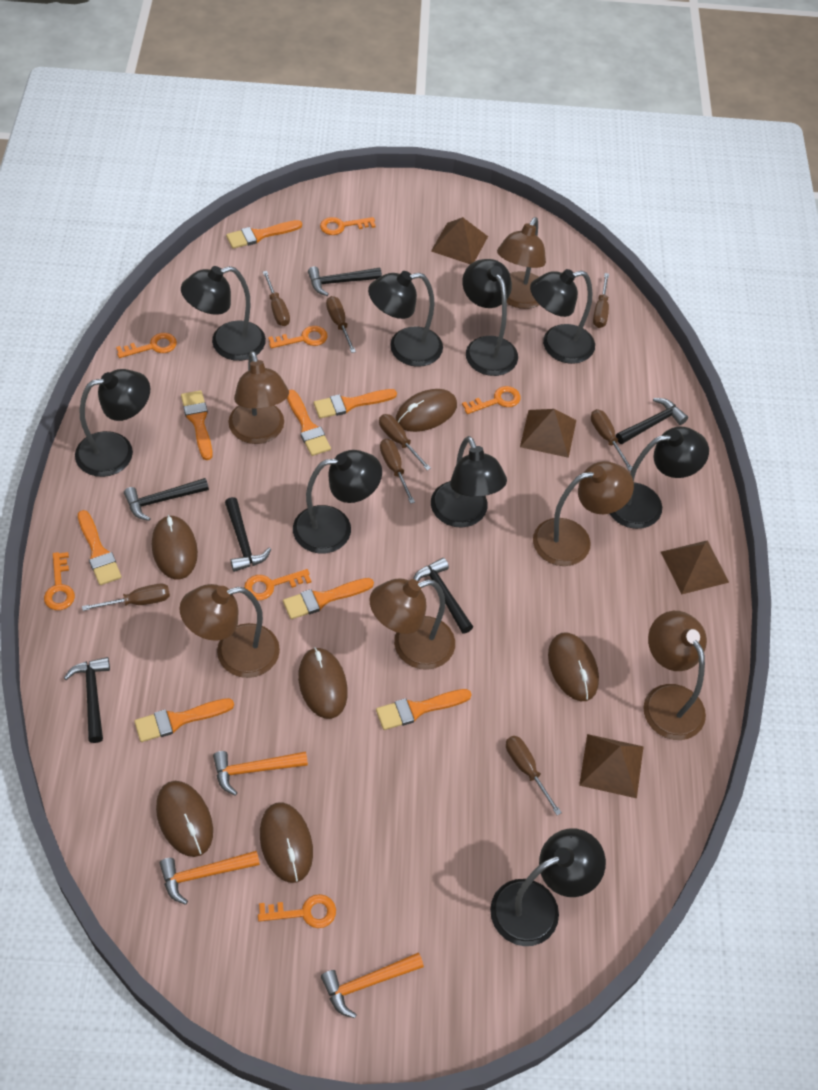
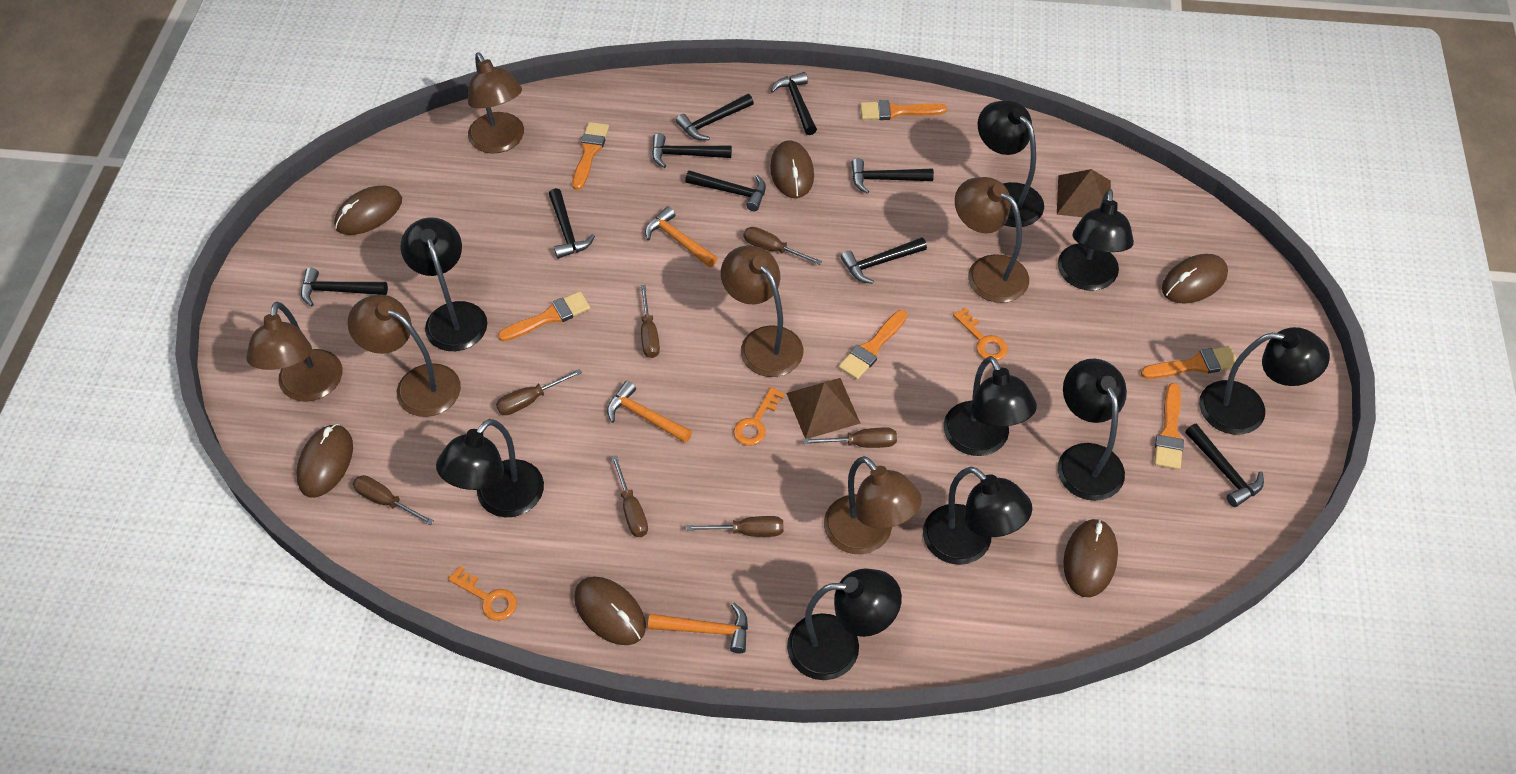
black hammer: [64,657,110,743] [124,478,209,521] [225,497,272,572] [308,266,382,296] [413,558,473,634] [616,398,688,444] = 6 -> [301,268,388,307] [549,188,595,259] [652,133,732,168] [676,94,754,140] [685,170,766,211] [771,72,817,135] [841,237,927,284] [851,158,934,194] [1185,424,1264,507] = 9
brown pyramid: [431,217,488,264] [520,409,576,458] [579,734,644,798] [661,540,729,595] = 4 -> [786,378,861,439] [1057,169,1111,217] = 2
brown screwdriver: [82,584,170,611] [263,271,290,326] [326,296,356,353] [379,414,431,470] [380,439,415,504] [506,736,562,815] [591,409,632,471] [593,273,609,328] = 8 -> [353,475,434,525] [496,369,582,415] [611,455,648,537] [640,285,660,358] [687,516,783,537] [743,227,822,265] [803,428,897,448] = 7
orange brush: [78,510,122,585] [134,698,234,742] [181,390,213,460] [226,220,302,249] [283,578,374,619] [287,390,331,456] [314,389,397,419] [376,689,472,730] = 8 -> [498,291,590,342] [572,122,609,190] [838,310,907,380] [860,100,947,120] [1141,346,1237,379] [1154,383,1184,470] = 6
orange key: [44,552,75,610] [116,333,177,358] [244,569,311,600] [258,894,336,928] [268,326,328,348] [320,217,376,235] [462,386,521,414] = 7 -> [448,566,517,621] [733,387,785,446] [953,308,1008,361] = 3

